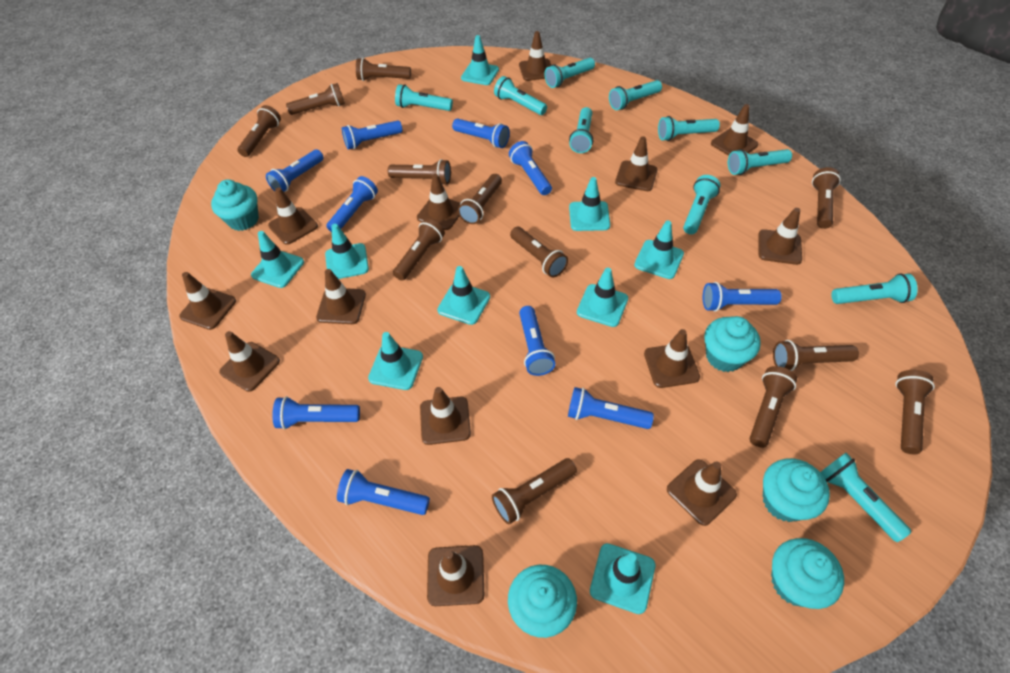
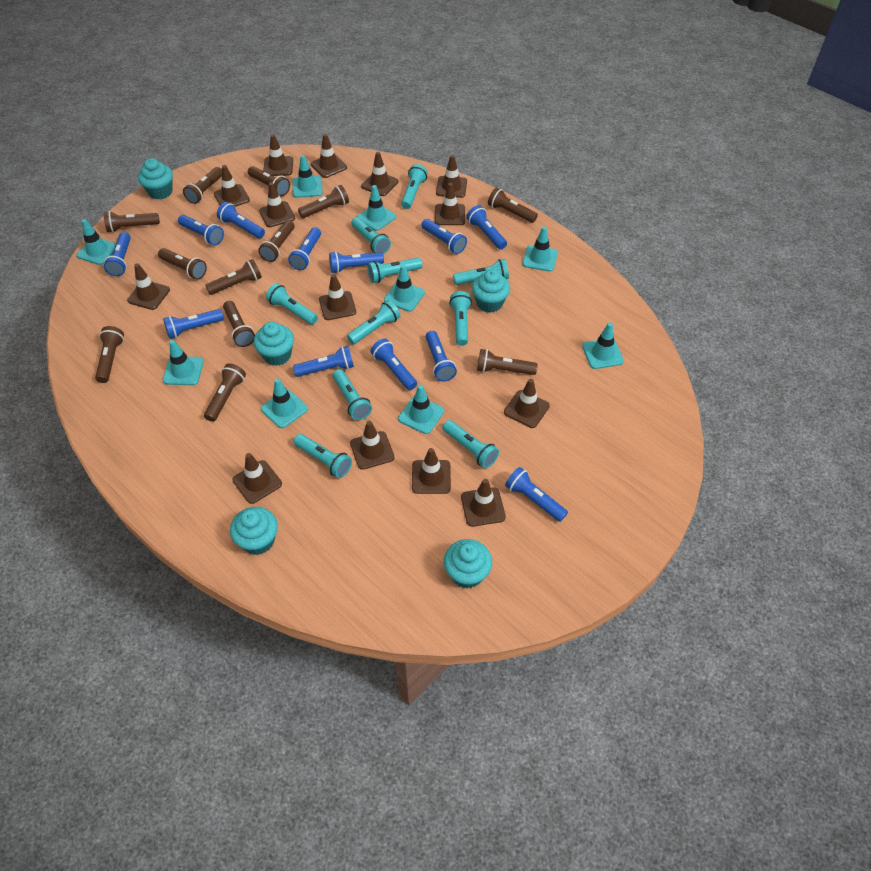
blue flashlight: [266,149,324,192] [272,396,360,429] [326,176,378,232] [337,469,430,515] [342,121,403,150] [452,118,510,148] [509,141,552,195] [519,306,555,376] [568,387,654,429] [703,282,782,312] = 10 -> [104,232,130,276] [163,309,224,339] [178,215,224,246] [217,202,265,238] [288,227,321,270] [293,346,354,377] [329,251,384,273] [371,338,417,390] [421,219,467,254] [426,331,457,381] [466,205,507,250] [505,467,568,522] = 12
brown traffic cone: [179,272,236,330] [219,331,280,392] [268,187,318,245] [316,269,366,324] [417,174,460,230] [420,387,471,445] [427,545,484,606] [519,31,551,81] [615,136,658,191] [644,329,700,388] [667,459,737,526] [711,104,759,156] [758,208,802,265] = 13 -> [127,263,170,310] [214,165,250,207] [232,453,282,504] [259,182,295,227] [263,134,293,176] [311,134,347,178] [319,274,356,320] [350,421,394,470] [361,152,398,196] [412,448,451,494] [435,183,465,225] [436,155,467,198] [461,479,506,527] [504,379,550,428] = 14

